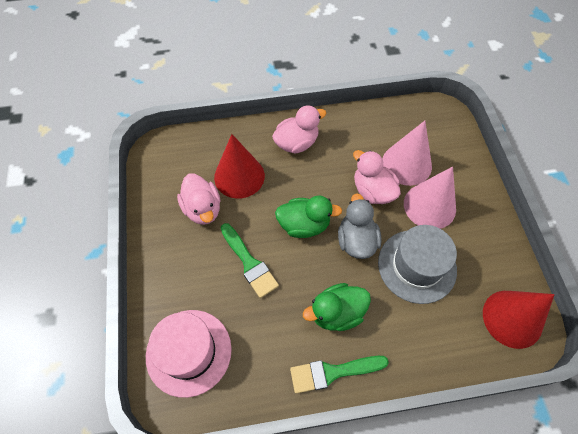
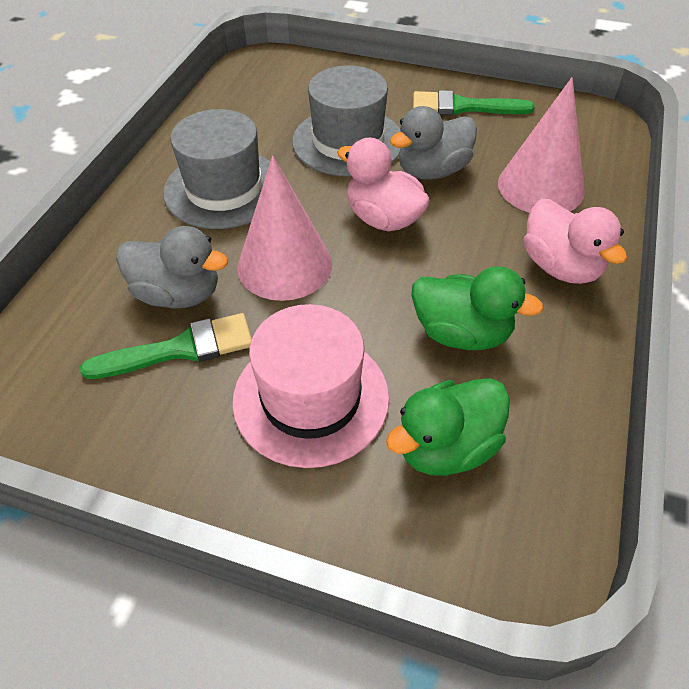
grey duck: [338,193,382,259] = 1 -> [116,226,228,309] [390,106,477,180] = 2
grey hat: [378,225,457,304] = 1 -> [163,109,270,229] [292,65,401,176] = 2
pink duck: [177,174,220,225] [272,105,327,153] [353,150,401,204] = 3 -> [337,138,430,231] [524,199,627,284] = 2
red cone: [214,134,265,199] [483,291,555,349] = 2 -> none = 0

